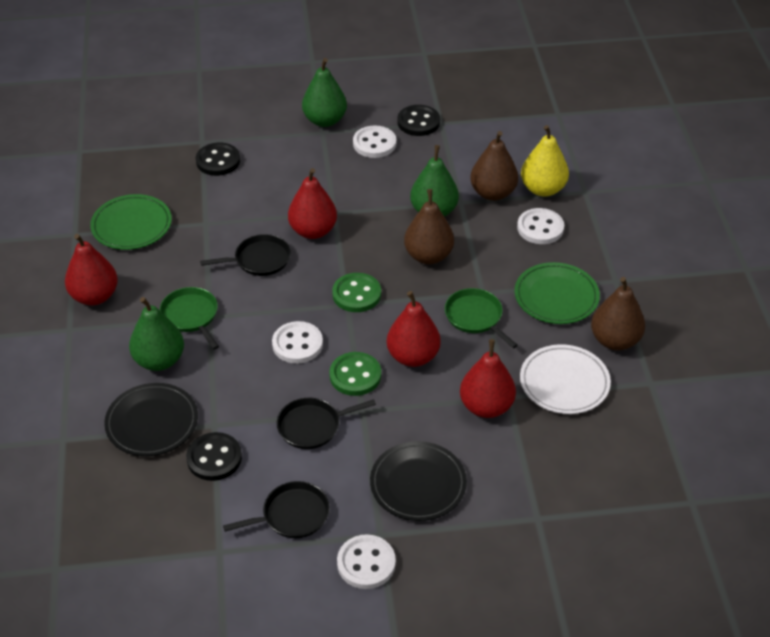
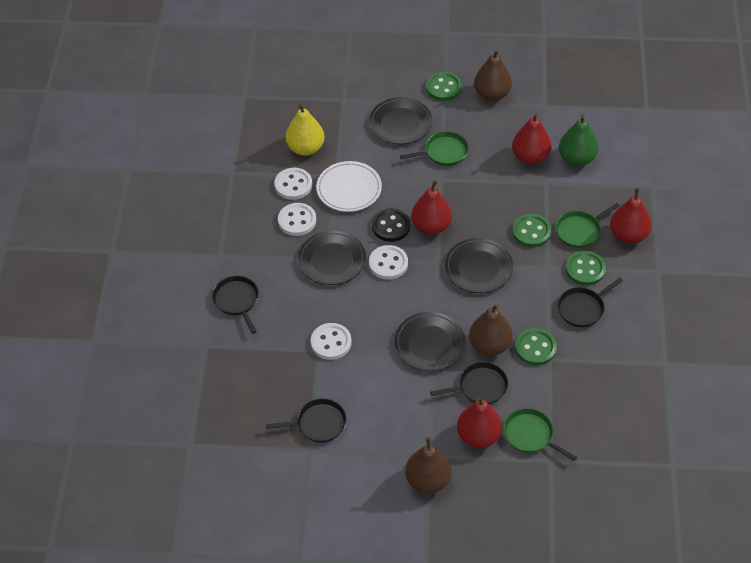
black button: [186,432,242,481] [196,143,240,176] [397,105,440,136] = 3 -> [372,208,410,242] = 1
black pan: [200,234,291,276] [223,481,330,538] [277,398,376,449] = 3 -> [212,276,259,334] [266,399,346,443] [430,362,508,404] [557,278,623,327] = 4
black plate: [104,383,198,456] [370,441,467,521] = 2 -> [298,230,366,285] [369,97,432,144] [394,312,466,371] [445,238,513,293] = 4
green button: [329,352,381,396] [332,273,381,312] = 2 -> [426,72,462,101] [512,214,551,247] [515,328,557,366] [566,251,606,286] = 4
green pan: [160,287,219,349] [445,288,518,348] = 2 -> [400,131,469,166] [503,408,577,461] [555,203,620,248] = 3
green pear: [129,297,184,371] [302,58,347,127] [410,145,459,217] = 3 -> [559,114,598,166] = 1
green plate: [90,194,172,250] [515,262,600,324] = 2 -> none = 0

